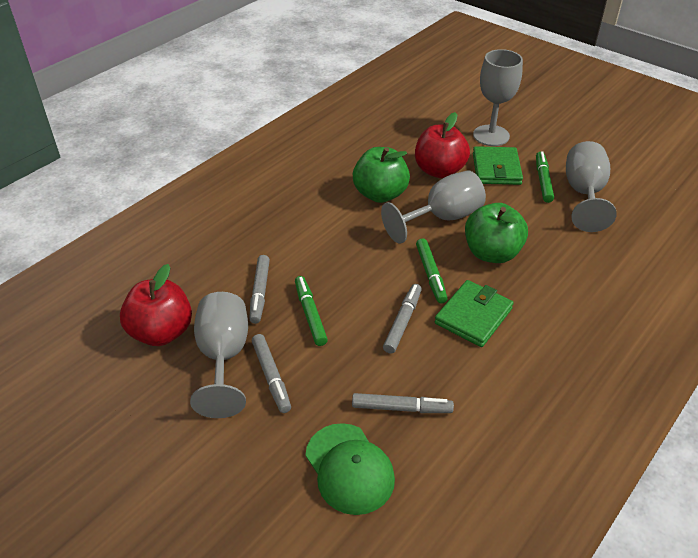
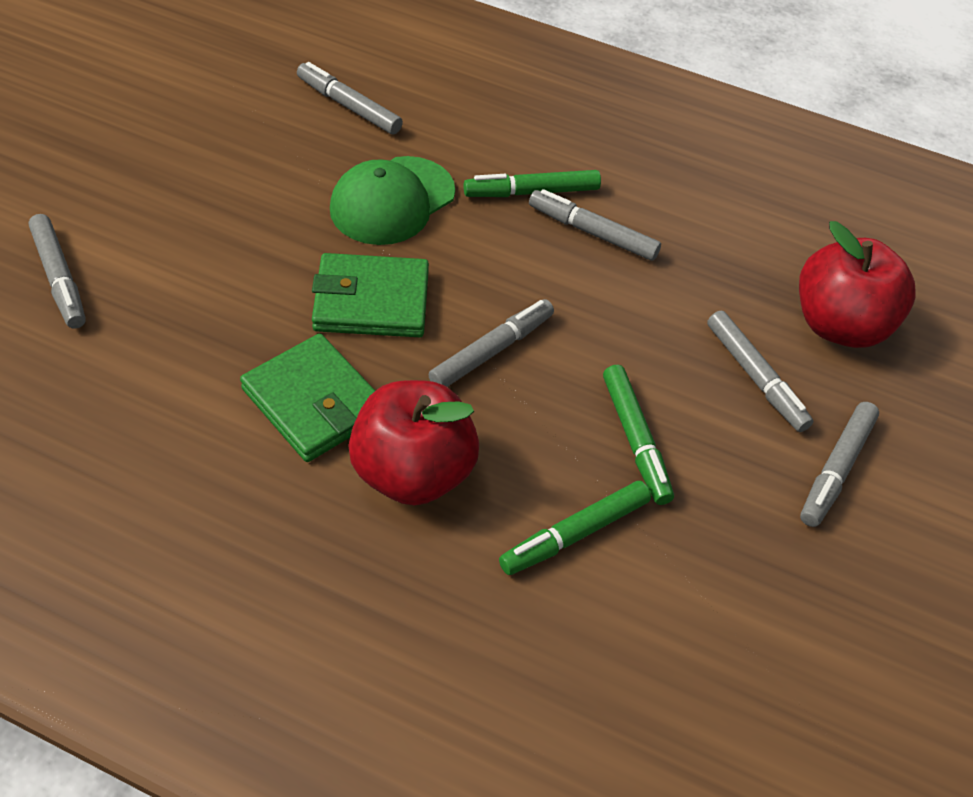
green apple: [353,147,410,203] [465,203,528,263] = 2 -> none = 0
grey goblet: [190,292,248,418] [381,170,486,244] [473,49,523,146] [566,141,617,232] = 4 -> none = 0
grey marker: [249,255,270,324] [252,334,291,413] [352,393,454,413] [383,284,422,354] = 4 -> [29,214,86,329] [297,62,403,135] [428,299,554,387] [529,189,661,261] [707,311,813,432] [800,402,879,527] = 6

